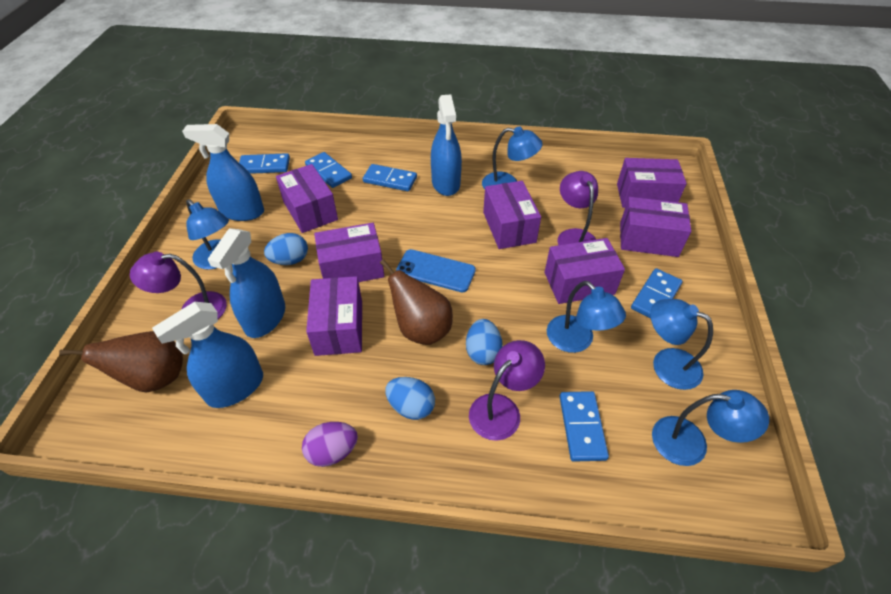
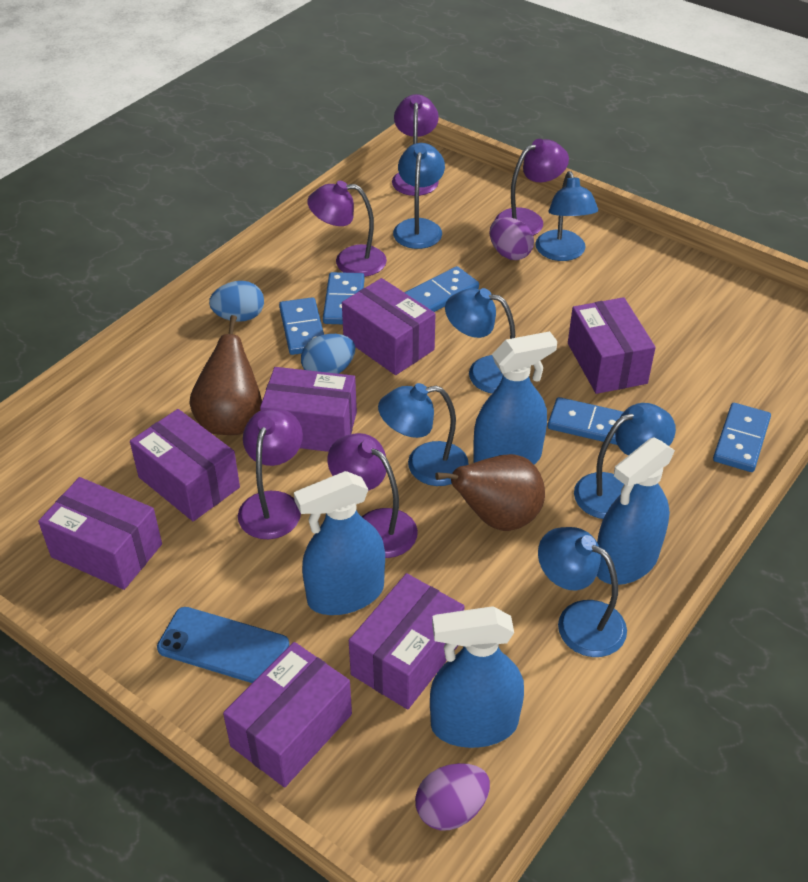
blue egg: [264,233,308,265] [385,377,435,420] [466,319,503,365] = 3 -> [209,281,264,322] [301,334,355,374] = 2
blue lamp: [186,199,229,270] [482,126,543,189] [547,281,626,353] [650,299,713,390] [652,390,769,466] = 5 -> [378,383,469,486] [393,143,445,249] [445,288,515,393] [535,171,598,261] [538,527,627,657] [574,403,676,519] = 6
purple egg: [302,422,358,467] = 1 -> [415,763,490,830] [490,217,534,260] = 2
purple lamp: [130,252,227,319] [469,340,545,441] [557,171,598,245] = 3 -> [238,408,303,539] [307,181,387,277] [327,433,418,558] [392,94,439,196] [495,139,569,236] = 5

